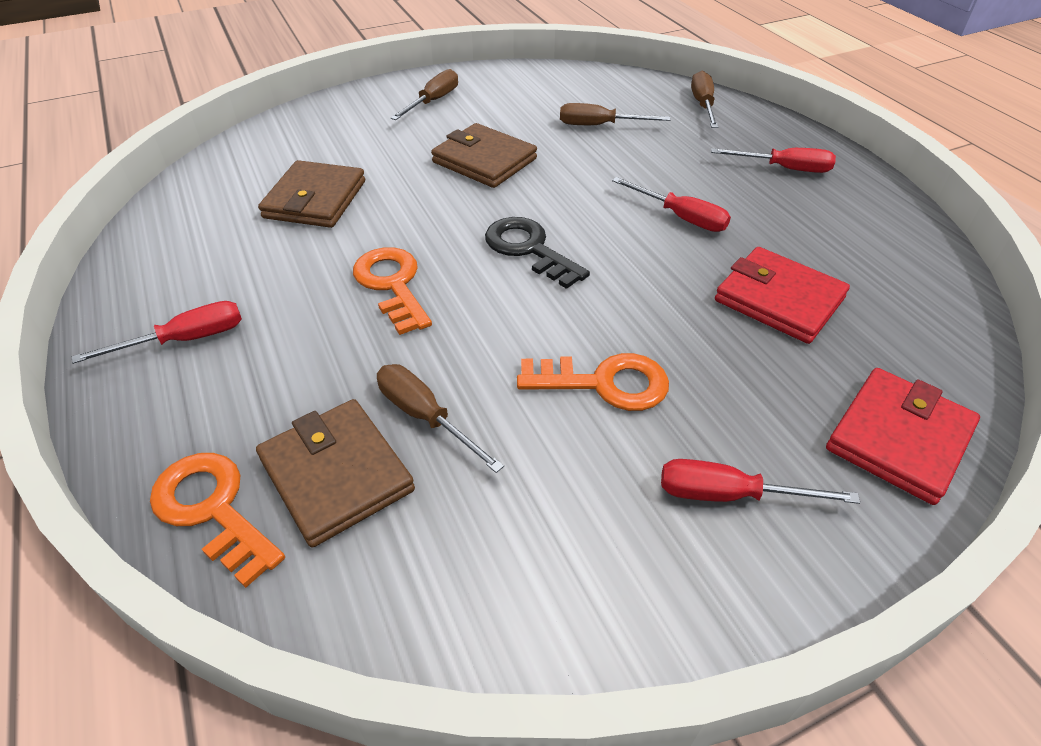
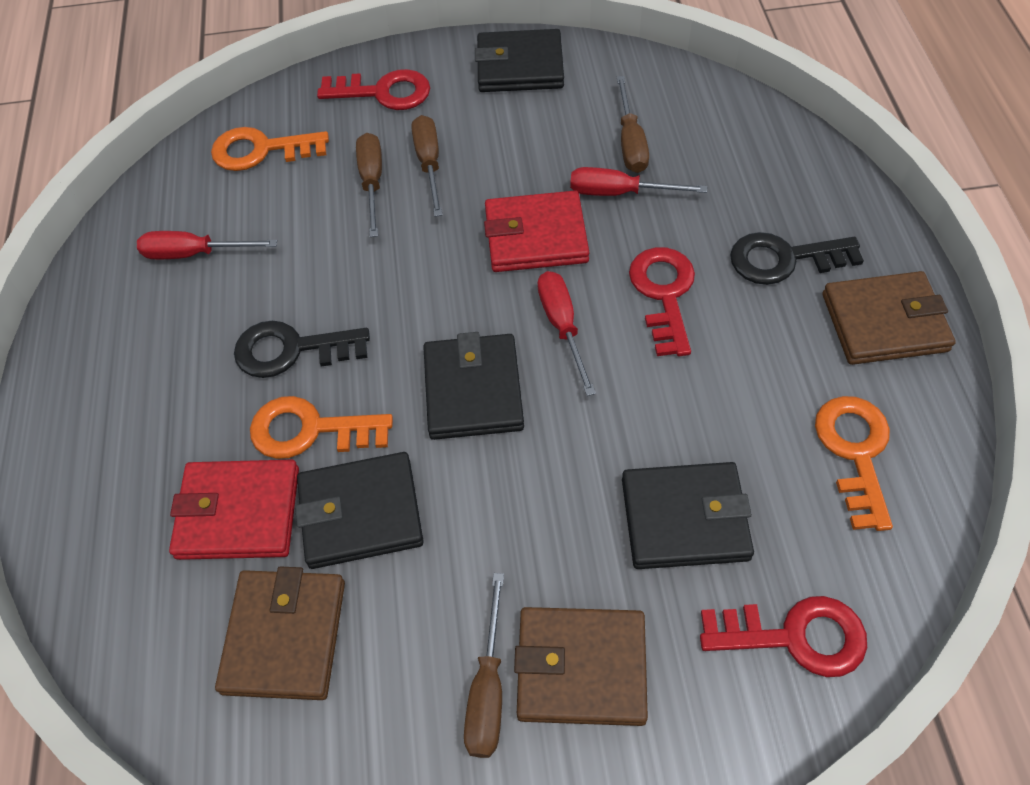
black key: [485,217,590,289] = 1 -> [234,321,370,378] [730,232,864,285] = 2
black wallet: none = 0 -> [295,452,424,569] [423,332,524,440] [475,29,564,92] [622,462,754,569] = 4
red key: none = 0 -> [317,69,430,110] [629,247,695,356] [700,596,867,677] = 3
red screwdriver: [72,301,242,364] [612,177,731,232] [661,459,860,504] [711,148,836,173] = 4 -> [137,231,277,259] [538,271,596,396] [570,167,707,196] = 3

